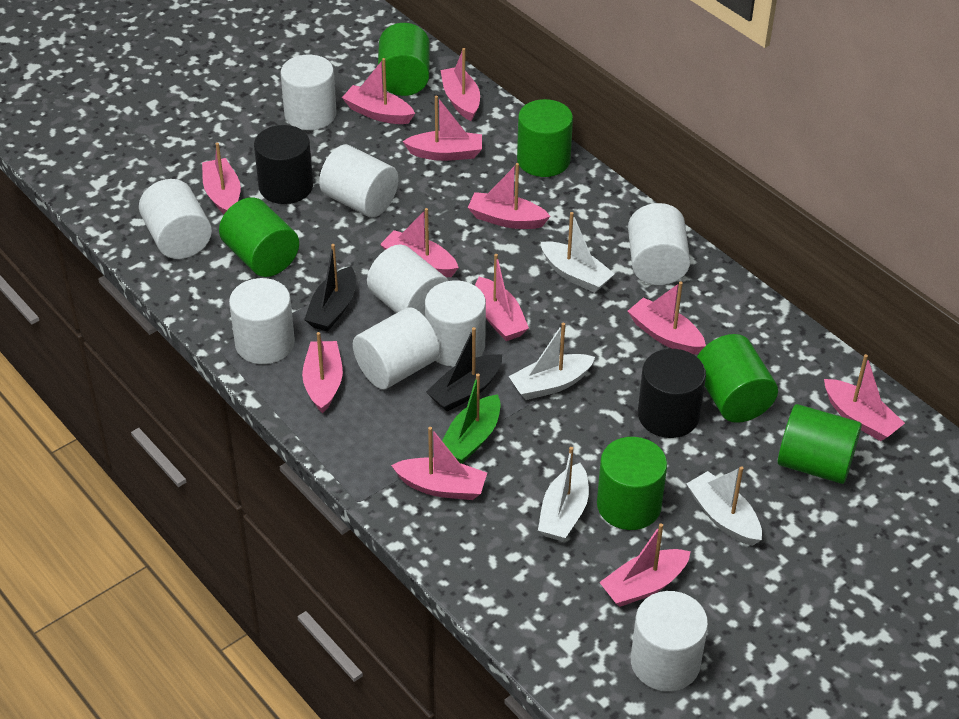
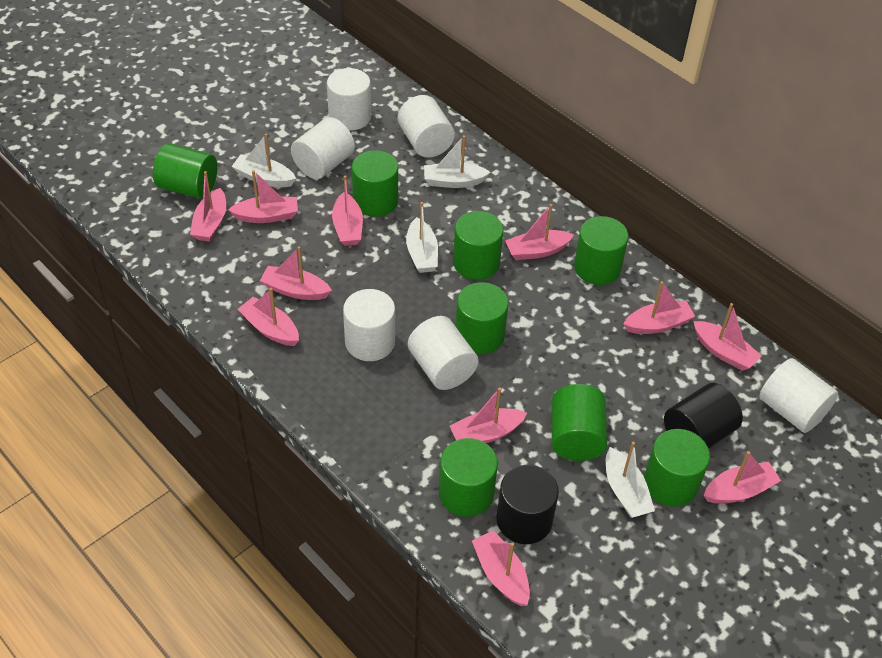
black boat: [304,244,356,332] [426,327,502,412] = 2 -> none = 0
green boat: [442,374,501,464] = 1 -> none = 0
green cylinder: [219,197,299,277] [378,23,430,96] [517,99,573,177] [597,437,667,530] [697,334,778,423] [778,404,862,484] = 6 -> [153,143,217,199] [352,150,398,217] [439,438,498,517] [453,211,504,280] [456,282,509,354] [552,384,607,461] [574,216,629,285] [644,429,710,507] = 8
pink boat: [202,143,241,214] [302,332,343,413] [342,58,415,124] [380,208,459,277] [391,427,487,500] [403,96,482,161] [440,48,480,121] [468,163,551,229] [475,254,529,341] [599,523,691,607] [628,281,706,355] [824,354,905,441] = 12 -> [190,171,226,242] [228,170,298,223] [238,288,299,346] [260,246,332,300] [332,176,363,246] [450,388,527,443] [472,530,530,606] [505,204,574,260] [623,281,695,334] [693,303,762,371] [704,451,781,504] = 11
white cylinder: [139,179,212,259] [229,278,295,364] [280,55,336,130] [319,145,399,217] [353,307,440,389] [367,245,449,317] [425,280,486,367] [628,203,690,285] [631,591,708,691] = 9 -> [291,117,355,179] [327,68,371,131] [343,289,395,361] [398,95,455,158] [408,316,479,390] [759,358,838,433] = 6

